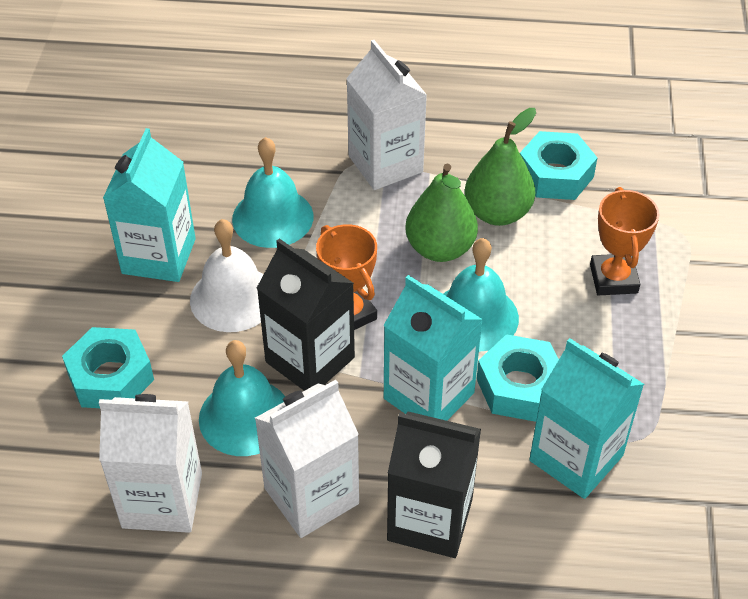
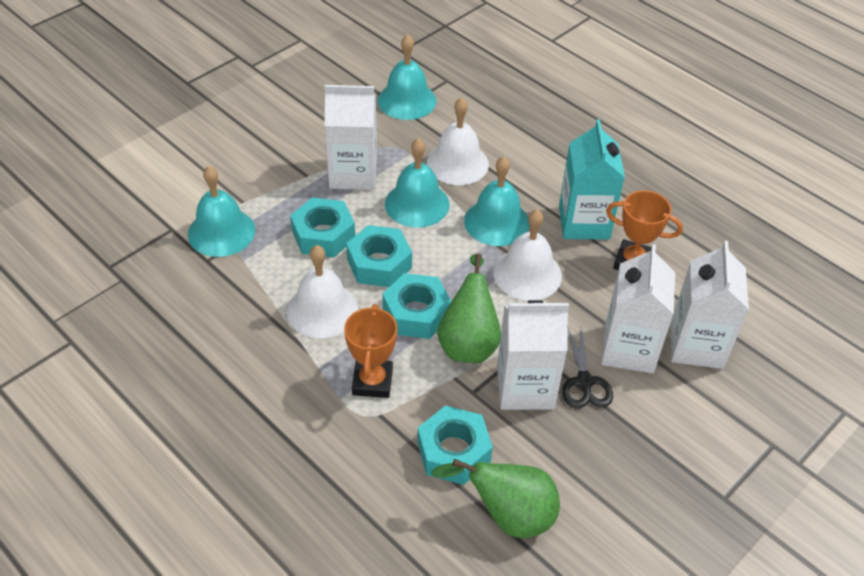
black carton: [257,238,355,391] [387,411,481,558] = 2 -> none = 0
black scissors: none = 0 -> [562,326,613,408] = 1
turquoise bell: [199,340,285,456] [232,137,313,248] [444,238,519,352] = 3 -> [188,166,255,257] [378,34,436,120] [385,138,450,228] [464,156,530,246] = 4
turquoise carton: [103,128,196,282] [383,275,483,421] [529,338,644,499] = 3 -> [559,119,625,240] = 1
turquoise nut: [62,327,154,408] [476,334,559,422] [520,131,597,200] = 3 -> [290,197,355,257] [346,225,412,287] [382,273,451,339] [417,405,493,485] = 4
white bell: [190,219,264,332] = 1 -> [287,245,358,338] [427,97,489,185] [493,209,562,301] = 3
white carton: [99,394,202,533] [255,380,359,538] [346,40,427,190] = 3 -> [325,85,377,190] [497,300,569,410] [601,244,675,373] [671,241,749,369] = 4

